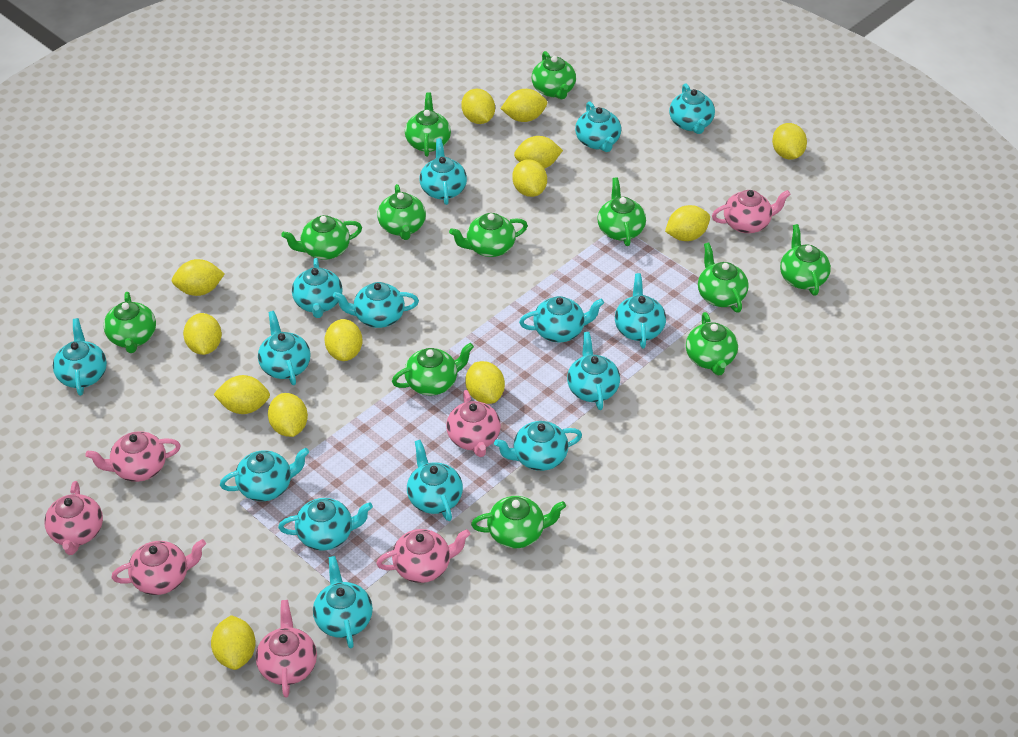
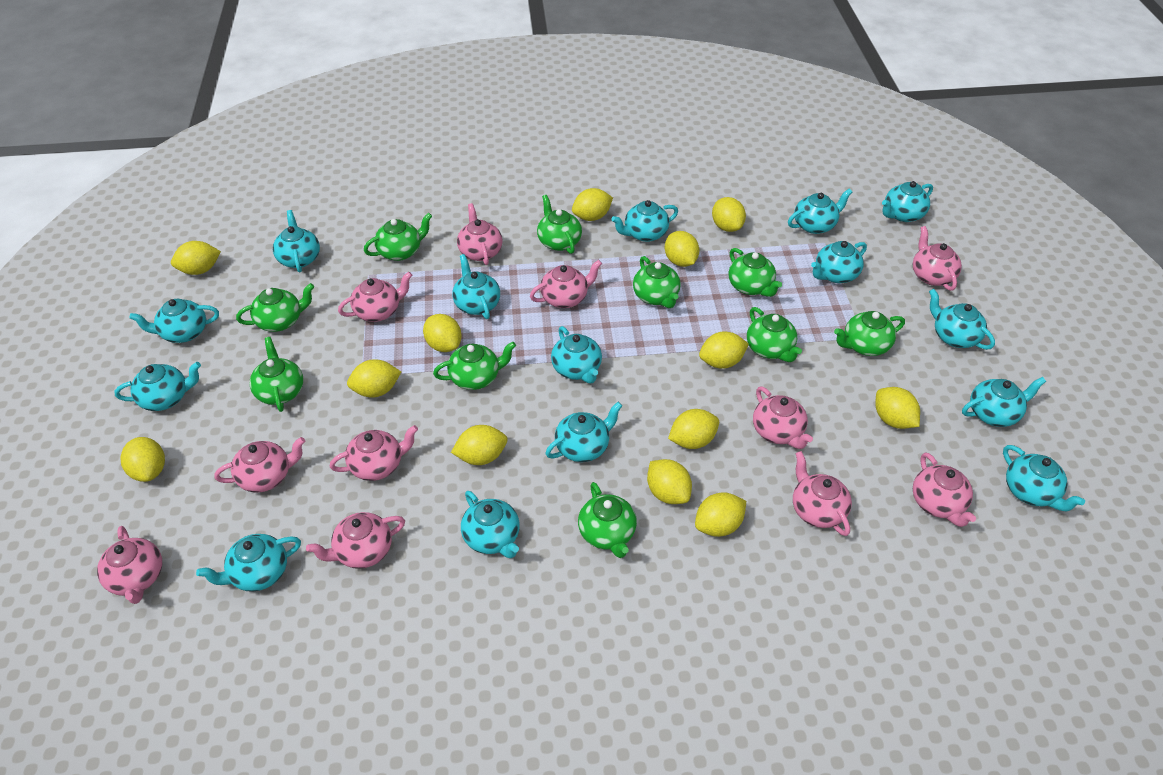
green teapot: [103,292,156,353] [281,215,362,260] [377,184,426,240] [392,343,474,396] [405,92,451,157] [449,213,528,257] [471,496,566,548] [532,51,576,99] [597,177,646,246] [686,312,738,375] [698,243,749,312] [780,224,831,296] = 12 -> [236,283,314,332] [250,337,303,412] [364,213,432,261] [433,342,516,390] [537,195,582,254] [578,482,637,558] [633,256,681,308] [728,248,782,297] [747,307,802,362] [834,311,905,356] = 10
pink teapot: [44,481,103,555] [85,431,181,482] [112,539,206,595] [256,600,317,697] [376,529,470,583] [446,390,501,457] [712,190,791,233] = 7 -> [97,526,162,604] [214,437,305,493] [306,512,405,569] [330,425,418,481] [338,272,412,322] [457,203,503,265] [530,260,602,308] [753,387,813,449] [793,451,852,536] [913,226,962,291] [913,452,976,527] = 11

